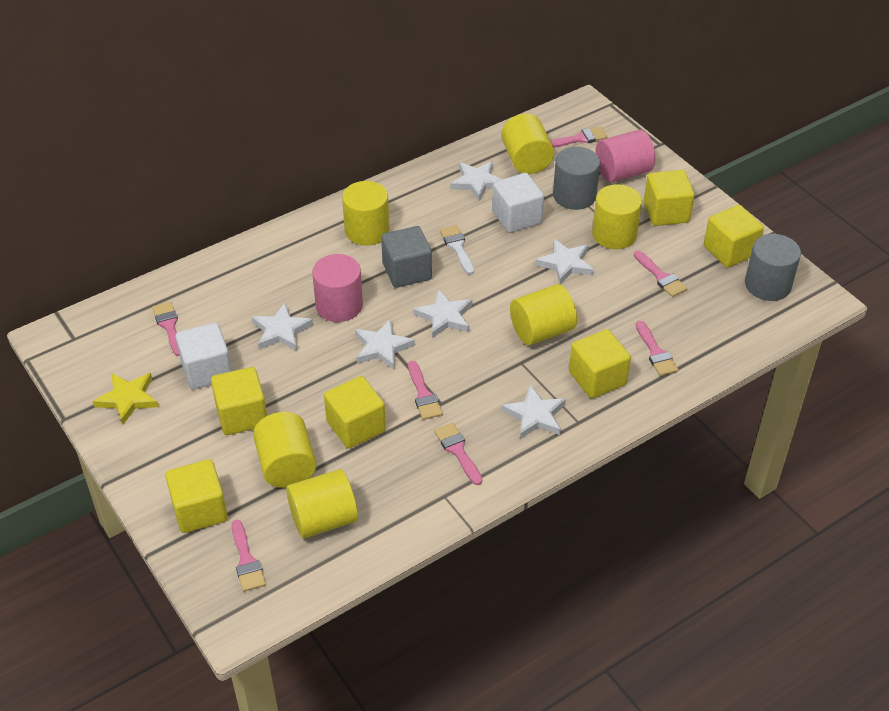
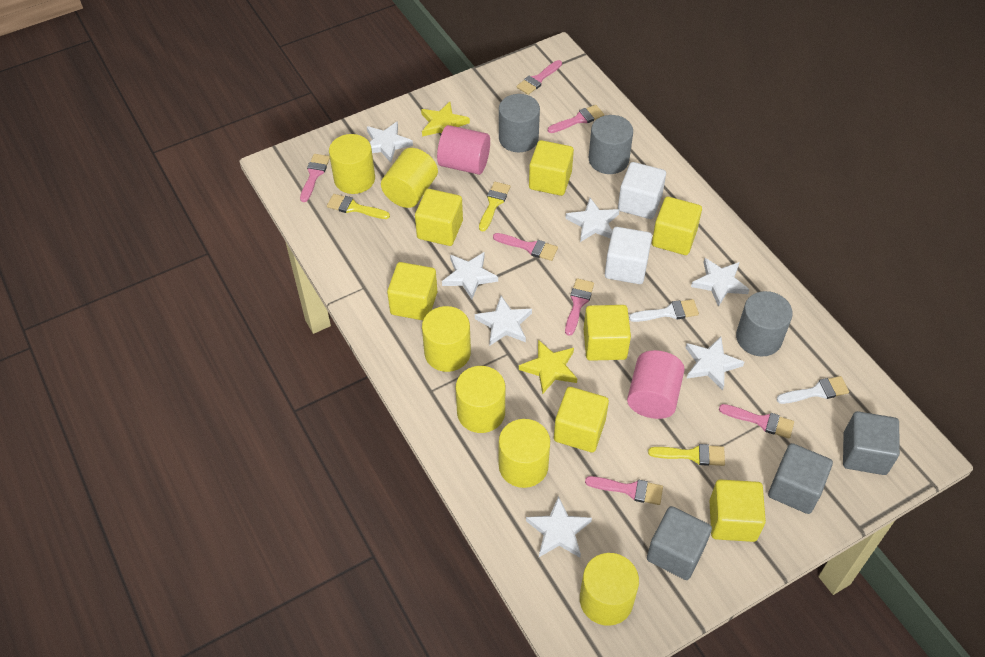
grey cube: [381,226,432,288] = 1 -> [647,506,712,580] [768,443,833,514] [843,411,900,475] = 3
grey cylinder: [553,147,600,210] [745,234,801,301] = 2 -> [499,94,540,152] [589,115,633,174] [736,291,793,357] = 3
white brush: [440,225,474,274] = 1 -> [629,299,699,322] [776,376,849,404] = 2
white star: [252,303,313,351] [355,319,415,369] [413,289,472,338] [451,161,502,202] [502,385,566,439] [535,239,594,284] = 6 -> [367,121,413,162] [442,252,498,299] [475,296,532,345] [526,496,592,557] [565,198,619,242] [686,337,744,390] [691,258,750,307] = 7
yellow brush: none = 0 -> [327,194,390,219] [479,182,510,231] [648,444,725,466] = 3
yellow cube: [165,459,228,533] [211,367,267,435] [324,376,386,448] [569,329,631,398] [644,170,695,226] [704,205,764,268] = 6 -> [387,262,437,320] [415,189,463,246] [529,140,574,196] [554,387,609,452] [584,305,631,361] [652,197,702,255] [710,479,766,542] = 7
yellow star: [93,373,159,424] = 1 -> [421,102,470,136] [519,340,577,394] = 2

